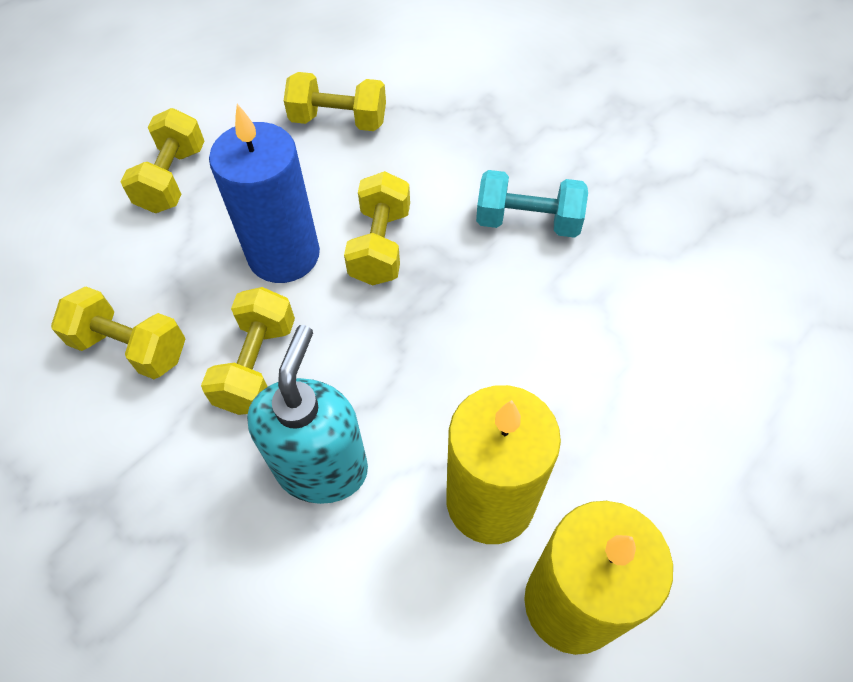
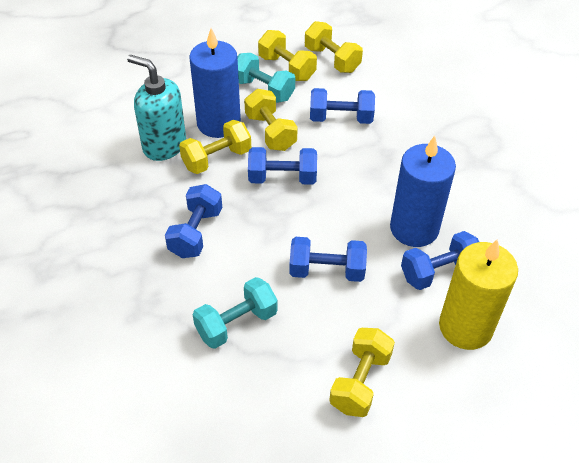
blue candle: [209,104,320,283] = 1 -> [189,28,241,138] [390,135,456,247] = 2
blue dumbbell: none = 0 -> [165,184,222,258] [248,147,317,185] [289,237,367,282] [310,88,375,124] [401,231,479,290] = 5
turquoise dumbbell: [476,170,588,238] = 1 -> [193,277,277,349] [237,53,295,103] = 2
yellow candle: [446,385,561,544] [524,501,673,655] = 2 -> [439,239,518,350] = 1

